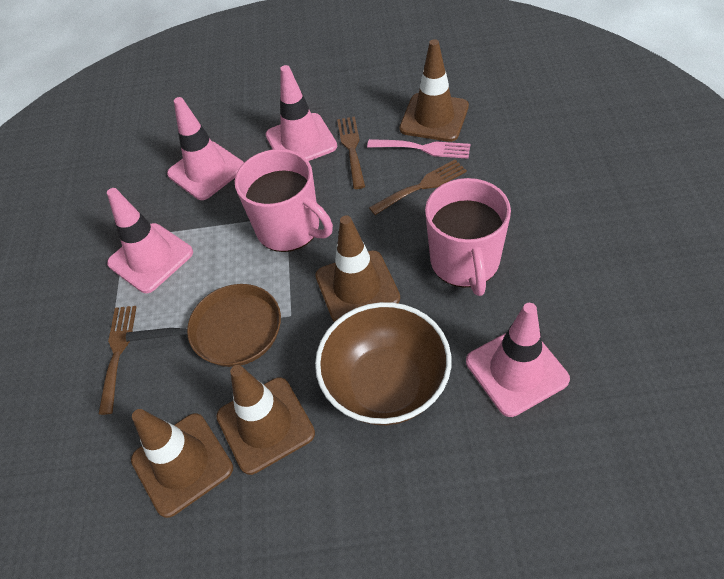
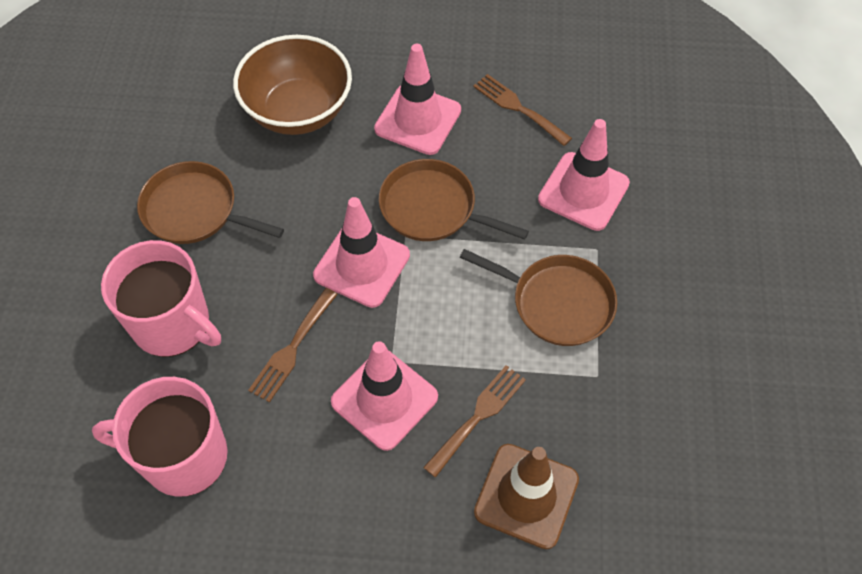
brown pan: [126,284,281,367] = 1 -> [137,161,284,244] [379,159,529,241] [460,249,617,346] = 3
brown traffic cone: [131,409,233,518] [216,365,315,475] [315,215,400,322] [399,39,469,142] = 4 -> [474,444,579,549] = 1
pink fork: [367,139,470,159] = 1 -> none = 0

